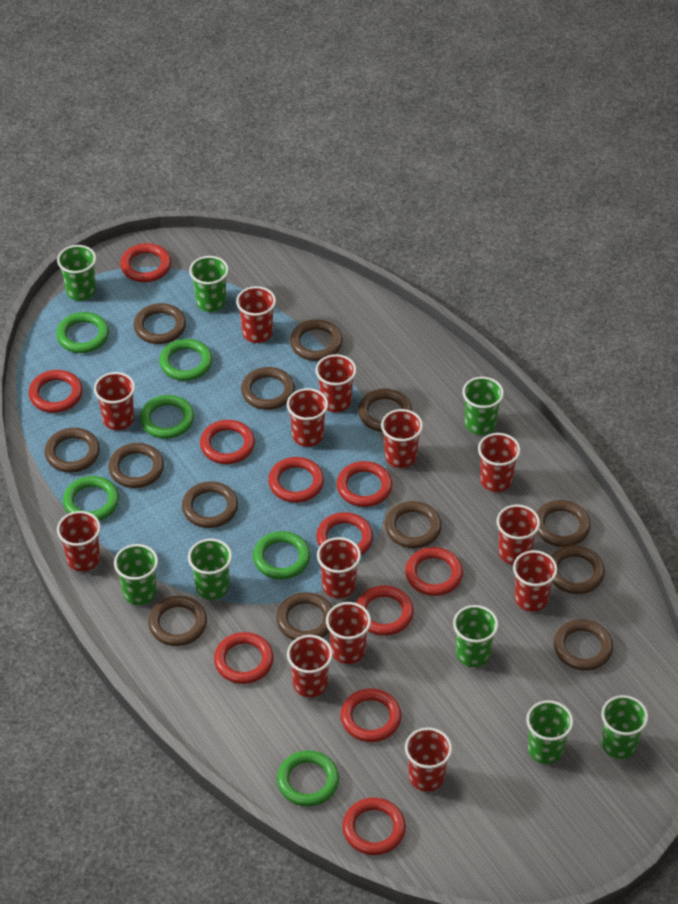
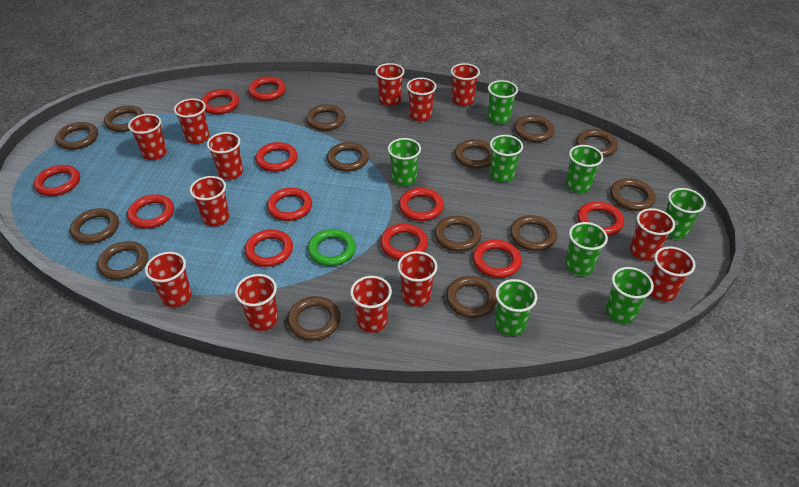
brown ring: [45,428,100,472] [109,443,164,488] [134,303,186,344] [148,596,207,646] [182,481,238,528] [241,367,295,410] [276,592,332,640] [290,320,343,361] [358,389,412,432] [385,501,442,548] [537,500,591,547] [551,545,605,594] [554,619,613,671] = 13 -> [55,122,98,150] [70,208,119,244] [97,241,148,280] [104,105,144,132] [287,296,340,341] [306,104,345,131] [327,142,369,172] [434,216,481,252] [446,276,497,318] [455,139,491,169] [510,215,557,251] [514,115,554,142] [576,129,618,157] [610,178,656,211] = 14
green ring: [56,312,109,353] [63,476,119,521] [140,395,194,439] [159,339,213,381] [253,531,310,579] [277,750,339,806] = 6 -> [308,229,356,266] = 1

